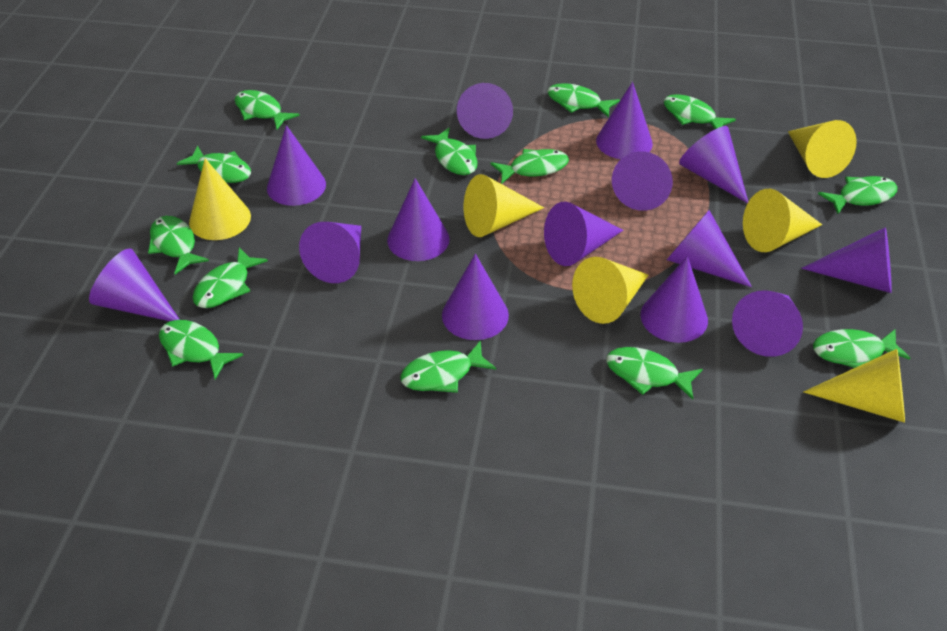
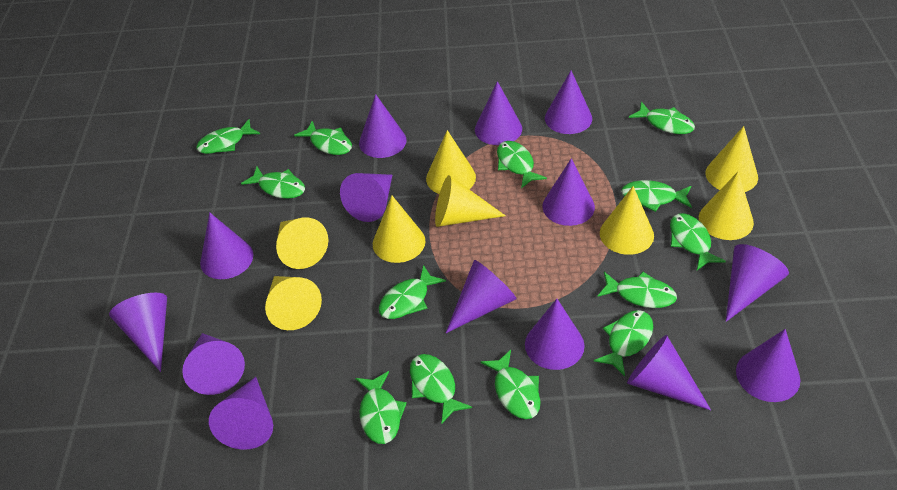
yellow cone: [189,158,251,240] [464,174,544,237] [572,257,649,324] [743,189,822,252] [788,120,857,178] [804,349,905,423] = 6 -> [265,276,322,330] [276,218,328,269] [373,196,426,263] [426,130,476,194] [435,175,506,227] [600,186,654,255] [699,171,754,240] [706,126,758,192] = 8

